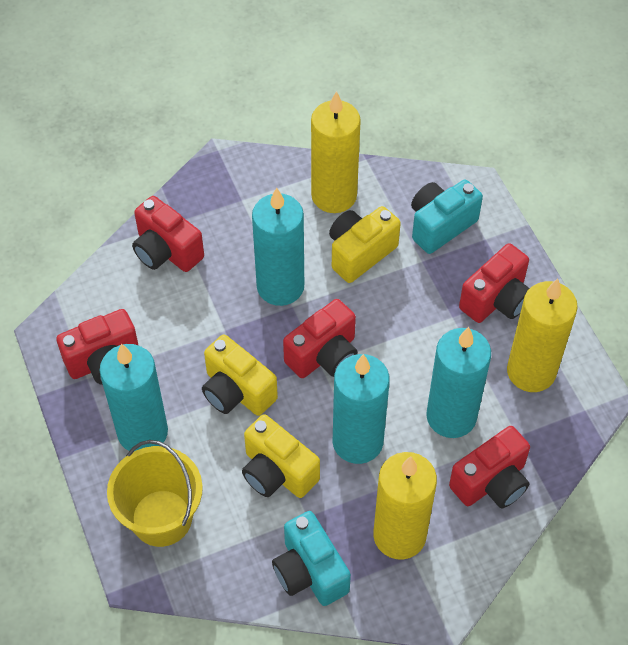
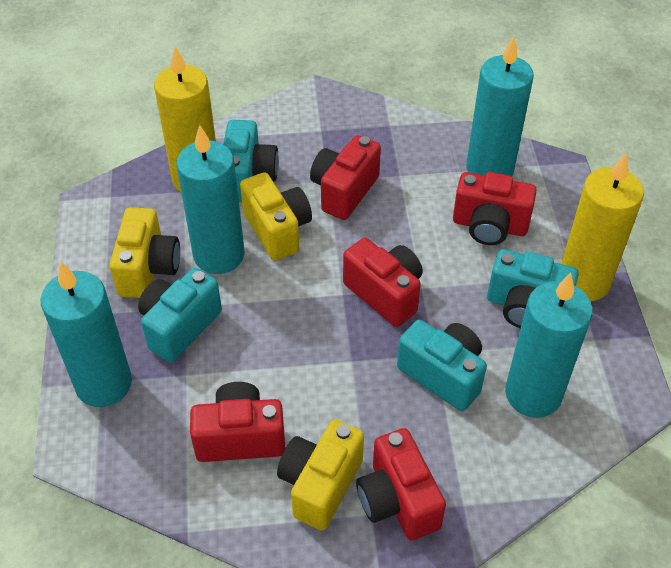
turquoise camera: [272,511,351,606] [411,180,483,254] = 2 -> [138,268,222,363] [223,120,279,203] [397,320,487,411] [487,249,579,328] = 4
yellow bucket: [107,440,203,547] = 1 -> none = 0
yellow candle: [311,91,361,213] [373,452,437,560] [507,279,578,392] = 3 -> [154,47,216,192] [561,153,644,302] = 2

